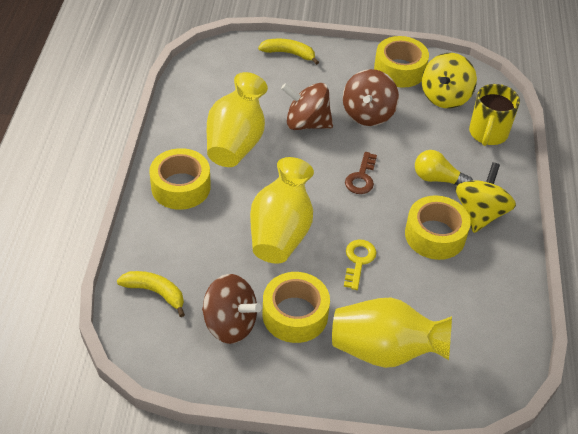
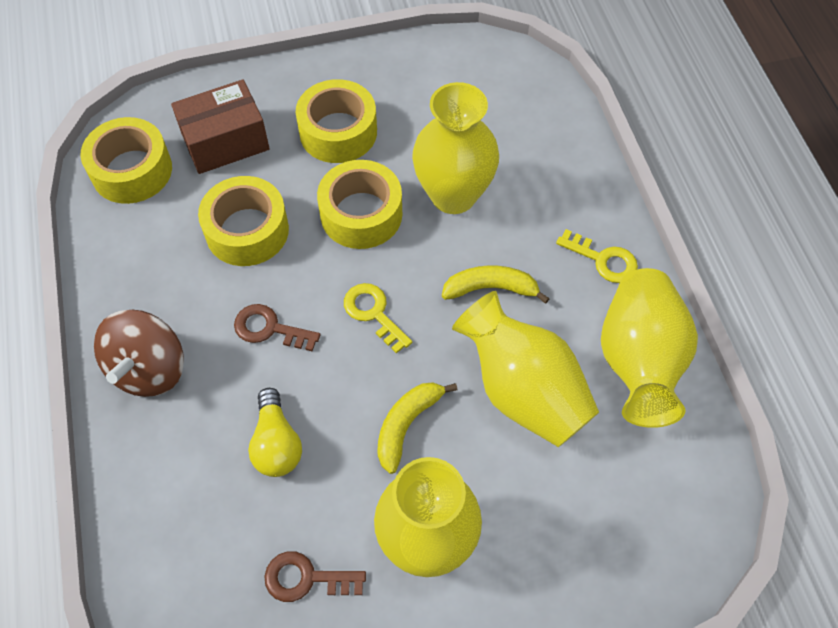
brown box: none = 0 -> [171,79,270,174] = 1
brown key: [345,152,377,194] = 1 -> [234,304,320,351] [264,551,366,602] = 2
brown spinning top: [202,274,261,344] [281,83,333,130] [343,69,399,126] = 3 -> [94,310,184,397] = 1
yellow key: [344,240,377,290] = 1 -> [344,283,412,353] [556,229,638,283] = 2
yellow mug: [469,84,520,146] = 1 -> none = 0
yellow spinning top: [422,53,477,108] [456,162,516,233] = 2 -> none = 0
yellow vase: [207,72,268,167] [250,157,314,263] [332,297,452,368] = 3 -> [374,457,482,577] [412,82,499,214] [452,291,599,447] [601,268,698,428] = 4

